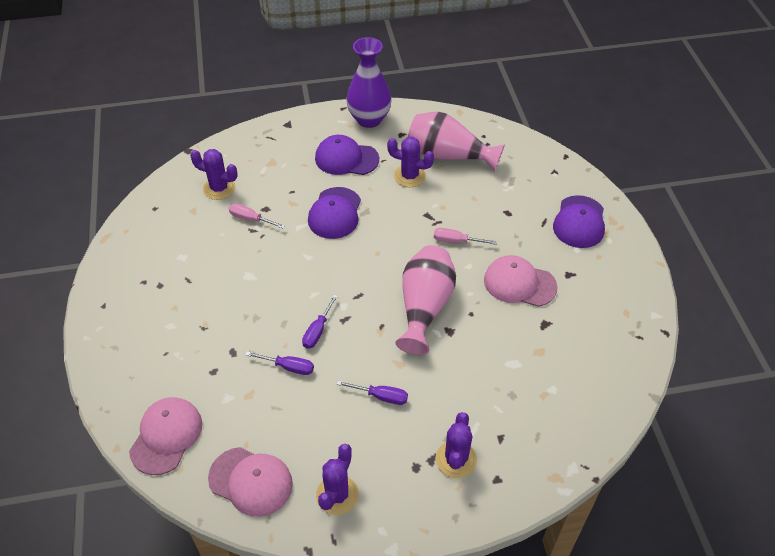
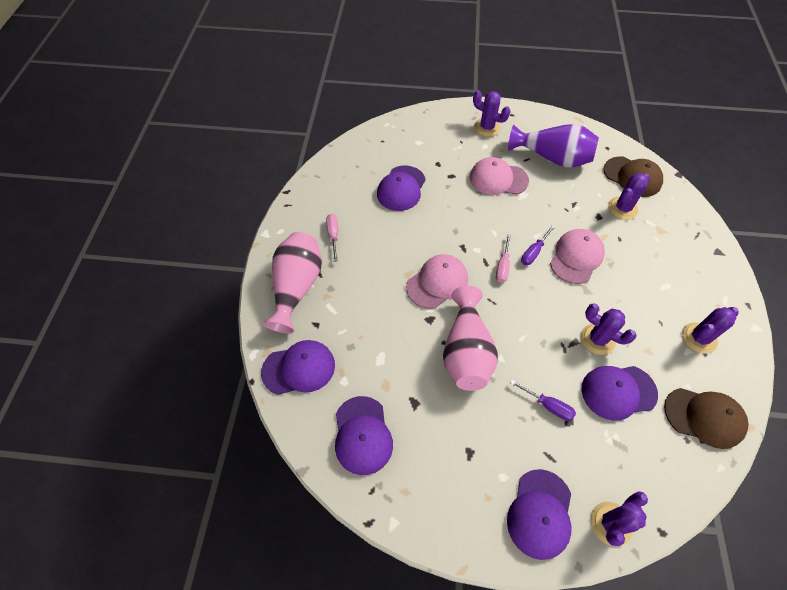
brown cap: none = 0 -> [604,156,663,197] [664,388,749,449] = 2
purple cactus: [190,149,238,200] [316,444,359,515] [387,137,434,187] [436,412,477,478] = 4 -> [473,90,511,137] [581,304,637,355] [591,491,648,547] [608,173,650,220] [682,307,739,354] = 5
purple cap: [308,187,361,239] [315,135,379,175] [553,195,605,248] = 3 -> [261,340,335,395] [335,396,393,475] [377,166,426,211] [507,469,571,560] [582,366,658,421] = 5
purple screwdriver: [246,351,314,375] [302,294,338,349] [337,381,408,405] = 3 -> [510,380,576,421] [521,225,555,265] = 2

